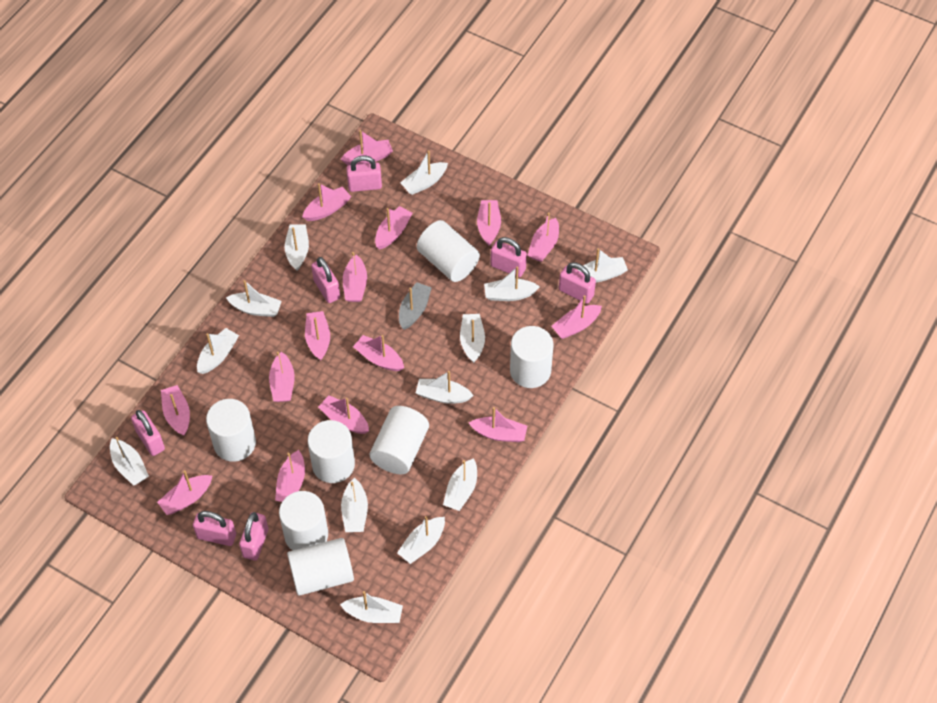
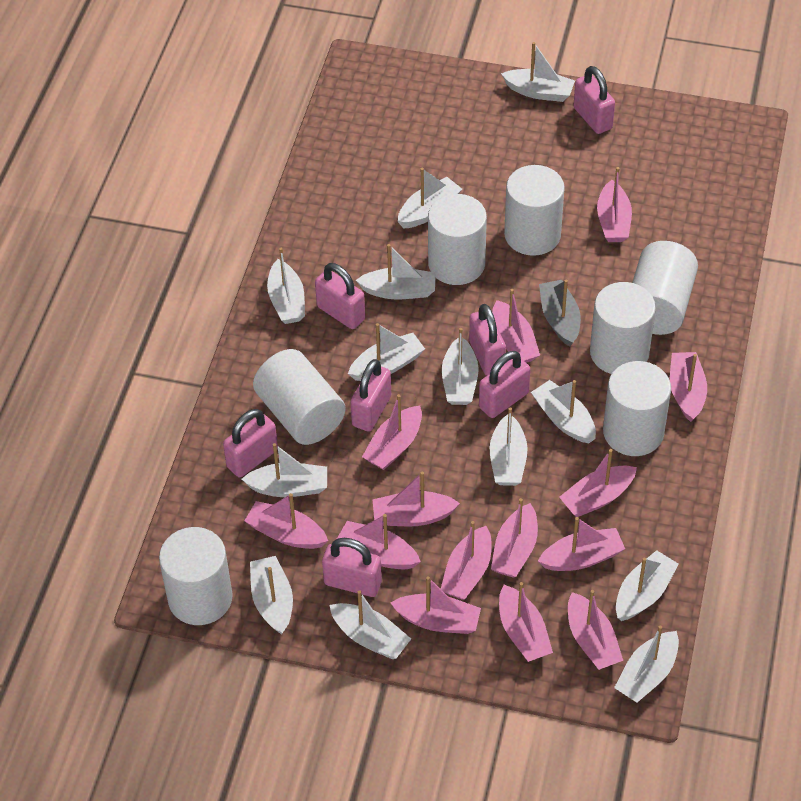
pink boat: [157,470,212,515] [161,385,190,436] [269,352,295,402] [275,450,305,502] [302,183,351,221] [305,311,330,360] [318,395,369,434] [341,130,393,165] [343,252,367,302] [353,335,404,371] [375,206,413,249] [469,407,527,442] [477,200,501,246] [527,212,559,262] [552,295,602,339] = 15 -> [244,493,328,549] [337,514,421,569] [362,394,422,470] [372,472,460,526] [391,576,481,634] [441,521,492,600] [491,498,538,578] [492,289,540,363] [499,582,553,662] [538,517,625,571] [559,449,637,517] [568,590,623,670] [597,167,632,242] [670,352,707,422] = 14

